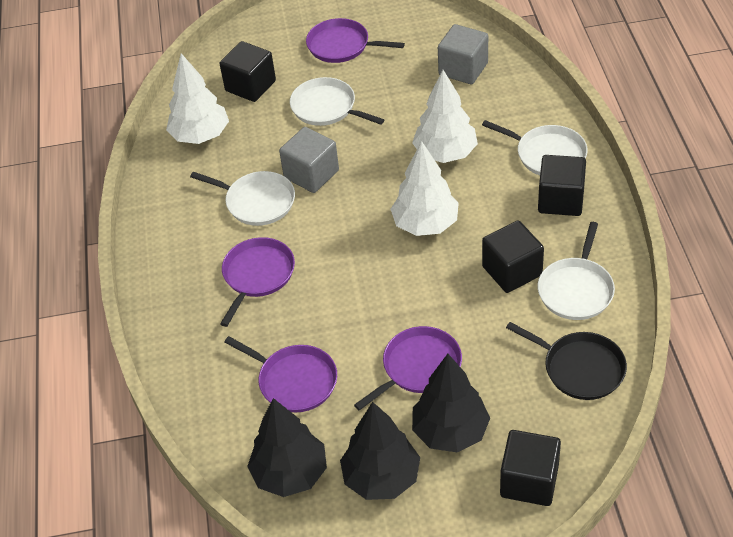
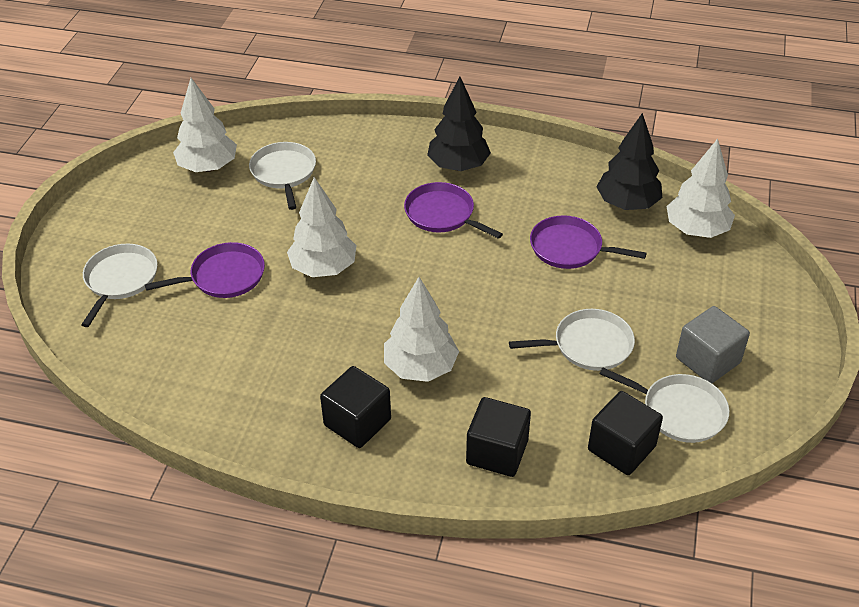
black cube: [220,41,276,102] [482,220,544,293] [500,430,561,506] [538,155,586,216] = 4 -> [320,366,391,448] [466,397,531,477] [588,391,663,475] = 3
black pan: [506,322,627,400] = 1 -> none = 0
black tree: [247,398,327,497] [340,402,420,500] [412,354,490,452] = 3 -> [427,76,491,171] [596,113,662,210] = 2
grey cube: [279,127,339,193] [438,24,488,84] = 2 -> [676,306,750,383] = 1
purple pan: [220,237,295,327] [224,336,337,412] [306,18,405,63] [354,326,462,411] = 4 -> [145,242,265,298] [404,182,503,239] [530,215,647,269] = 3
white tree: [166,53,229,144] [390,141,459,236] [412,70,478,163] = 3 -> [173,78,237,172] [287,177,357,277] [384,277,459,382] [666,139,735,238] = 4

